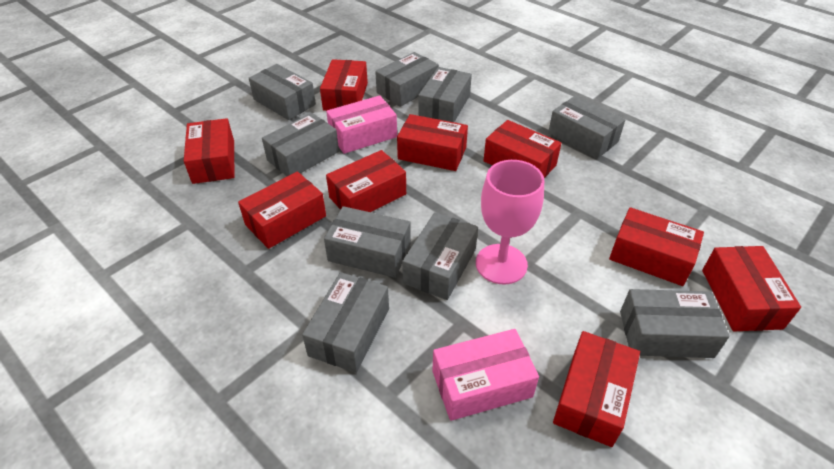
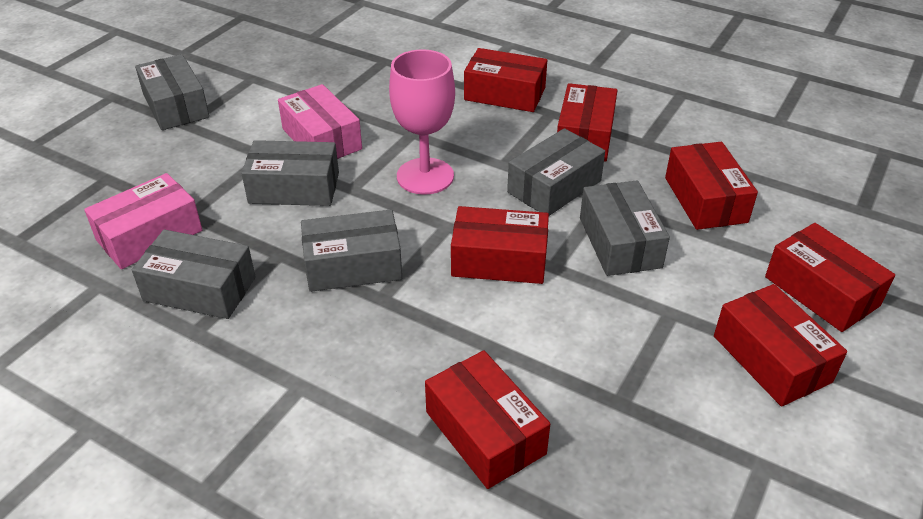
grey box: [249,64,316,120] [262,113,339,176] [302,272,389,373] [324,206,411,278] [375,52,439,107] [402,212,478,300] [418,67,472,122] [548,96,625,159] [620,289,730,358] = 9 -> [132,230,256,319] [135,54,210,130] [241,140,339,206] [301,210,402,292] [507,128,605,216] [580,181,670,276] = 6
red box: [184,118,234,184] [238,172,326,249] [320,59,368,111] [326,150,406,212] [397,114,468,171] [483,120,561,178] [553,331,640,447] [609,207,704,286] [702,246,801,331] = 9 -> [425,351,550,489] [451,206,549,284] [464,48,547,112] [557,83,618,162] [665,142,758,230] [714,284,847,407] [765,223,895,332] = 7

